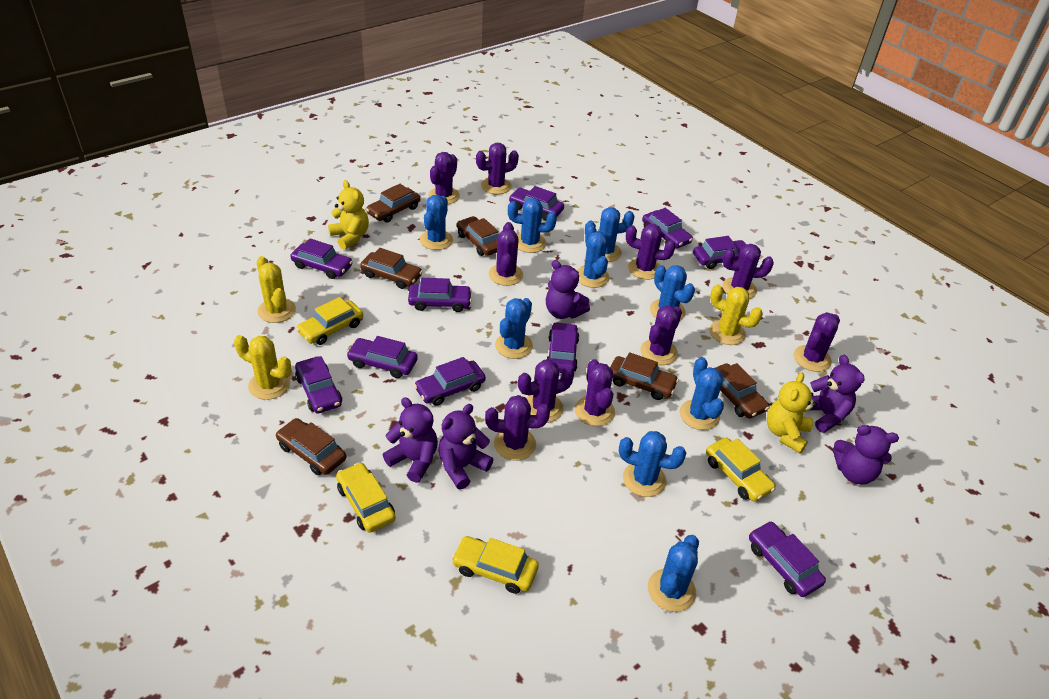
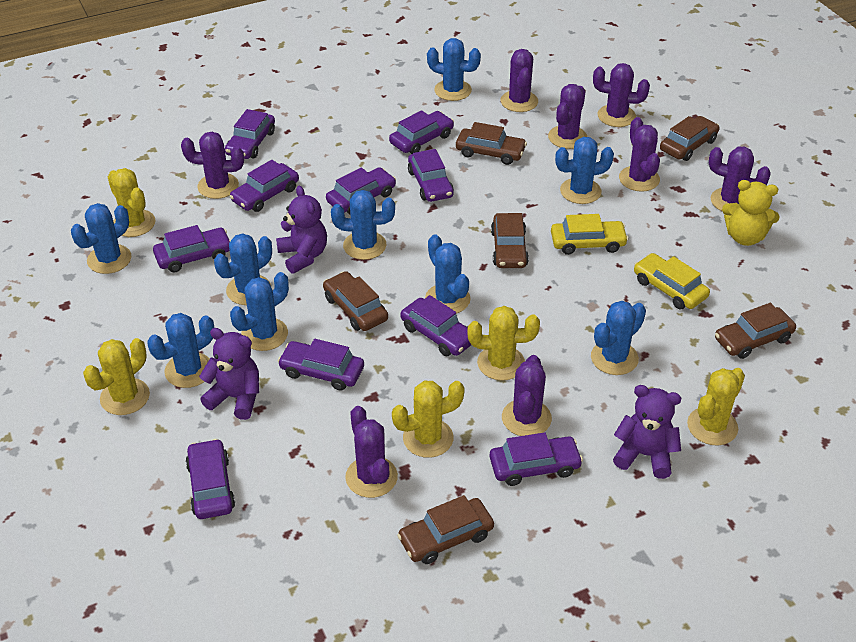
purple cactus: [428,152,460,204] [476,143,519,194] [485,395,550,461] [489,222,523,286] [518,360,574,423] [575,359,615,426] [626,224,676,280] [640,305,682,365] [722,244,774,299] [794,312,840,372] = 10 -> [181,132,244,199] [345,406,398,498] [501,49,538,112] [502,355,552,436] [548,84,587,149] [593,63,650,127] [619,117,660,192] [709,147,771,212] = 8
purple teddy bear: [383,397,438,483] [438,404,493,489] [546,260,590,319] [810,355,865,433] [833,425,899,484] = 5 -> [199,328,259,420] [276,186,327,274] [613,385,681,479] = 3
yellow cactus: [234,335,292,400] [257,256,296,323] [709,285,763,345] = 3 -> [83,338,150,415] [108,168,156,237] [392,381,465,458] [468,306,540,381] [687,368,745,446] = 5
yellow car: [296,297,363,345] [336,462,396,533] [452,536,539,594] [706,438,776,502] = 4 -> [551,214,628,255] [634,253,710,309] = 2
yellow teddy bear: [328,180,369,250] [767,372,817,453] = 2 -> [722,180,780,246] = 1

